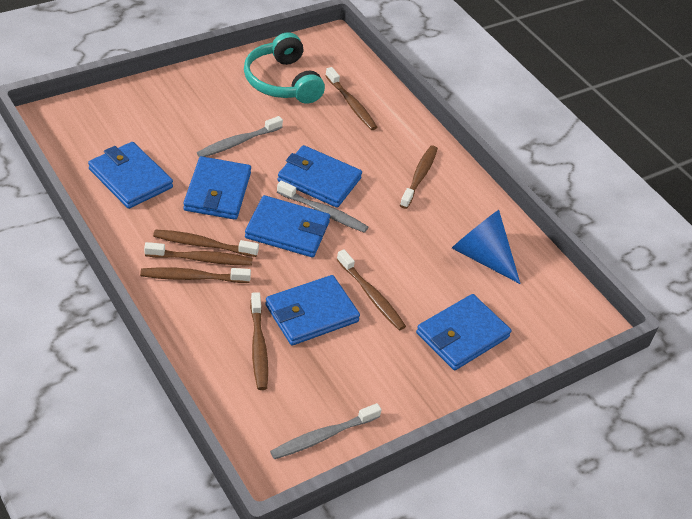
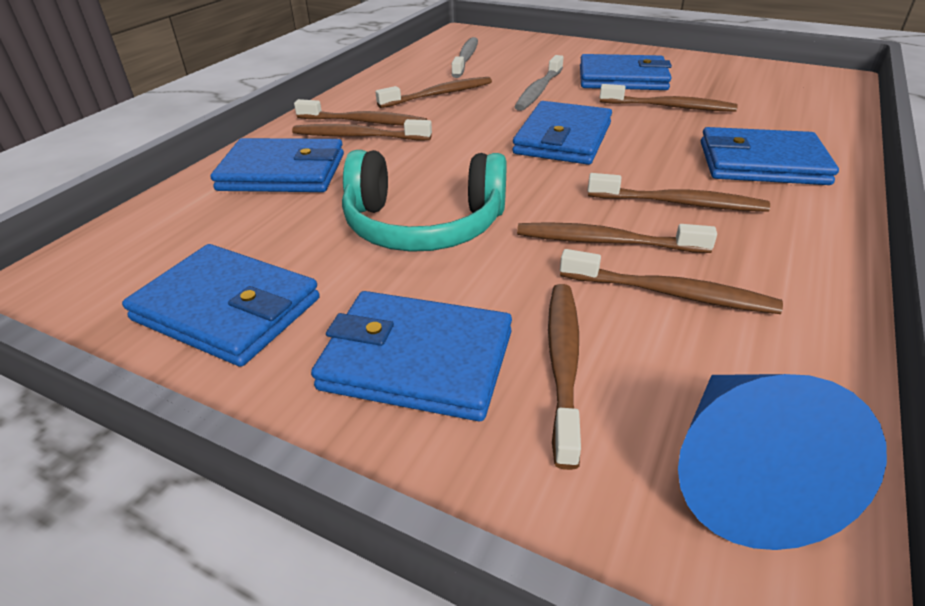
brown toothbrush: [140,267,251,283] [144,242,253,266] [153,229,259,257] [250,292,268,390] [325,67,377,130] [336,249,406,330] [400,145,438,209] = 7 -> [292,119,432,140] [294,99,427,126] [375,77,492,108] [517,222,717,253] [548,284,581,470] [560,249,783,314] [588,173,770,212] [600,84,738,112] = 8
grey toothbrush: [197,116,283,157] [270,403,382,459] [277,181,368,233] = 3 -> [452,37,478,78] [514,55,564,111] = 2

